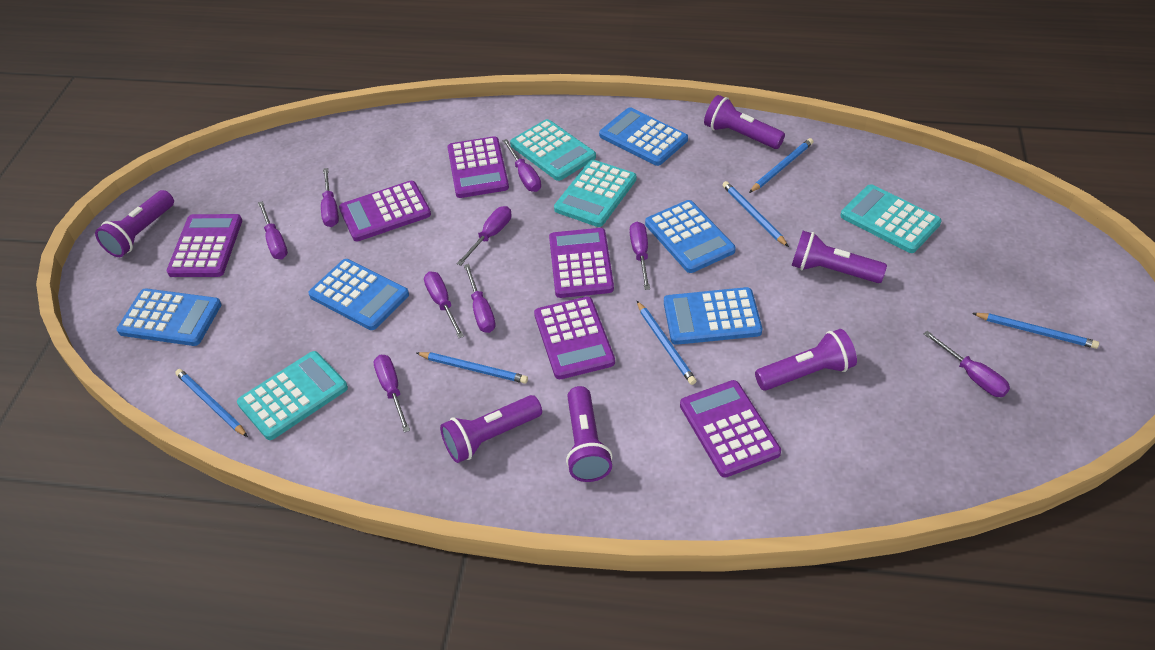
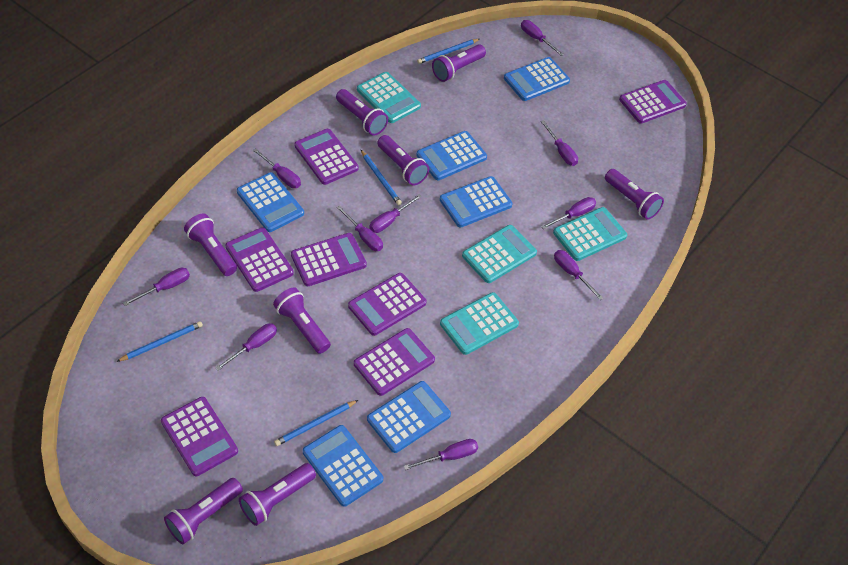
blue calculator: [117,289,222,346] [308,259,409,330] [599,107,688,166] [645,200,736,273] [664,287,762,345] = 5 -> [237,172,304,232] [303,425,383,507] [367,381,451,453] [416,131,487,180] [440,176,512,228] [504,57,570,101] = 6
blue pencil: [175,369,248,437] [417,352,528,384] [637,301,696,385] [722,181,789,247] [749,138,813,193] [972,313,1099,349] = 6 -> [116,321,203,362] [274,400,358,446] [361,150,402,205] [417,39,480,64] = 4
purple calculator: [167,214,242,277] [339,181,431,241] [447,136,509,198] [534,296,615,379] [549,228,614,298] [680,380,781,478] = 6 -> [161,397,238,476] [225,227,294,292] [291,233,367,286] [295,129,358,185] [348,273,427,336] [354,328,435,396] [619,80,687,124] = 7
purple flashlight: [95,190,174,257] [440,395,542,463] [566,386,612,482] [704,95,785,149] [755,329,857,391] [791,231,887,283] = 6 -> [164,478,243,544] [184,214,237,276] [239,463,316,526] [273,287,331,354] [336,89,388,136] [377,135,429,185] [432,44,486,82] [605,169,664,220] = 8
purple screwdriver: [258,201,288,259] [321,168,339,227] [374,355,410,433] [424,271,464,338] [456,206,511,266] [464,264,496,333] [503,139,541,192] [630,222,650,290] [923,331,1010,397] = 9 -> [123,268,190,306] [215,323,277,371] [253,149,301,188] [336,205,383,251] [369,194,422,233] [404,439,478,470] [521,20,564,56] [541,120,578,166] [541,197,596,229] [554,250,603,300] = 10

